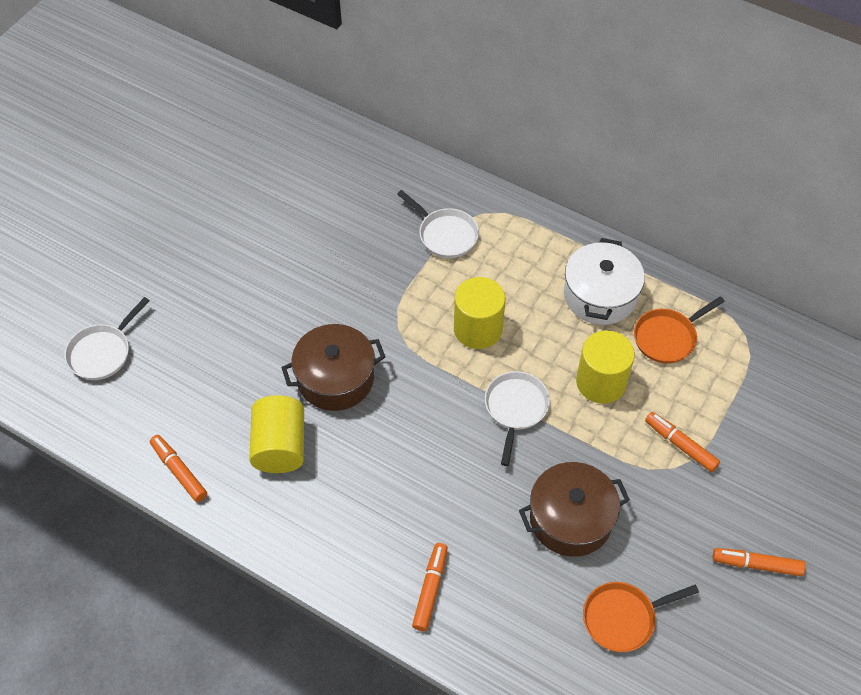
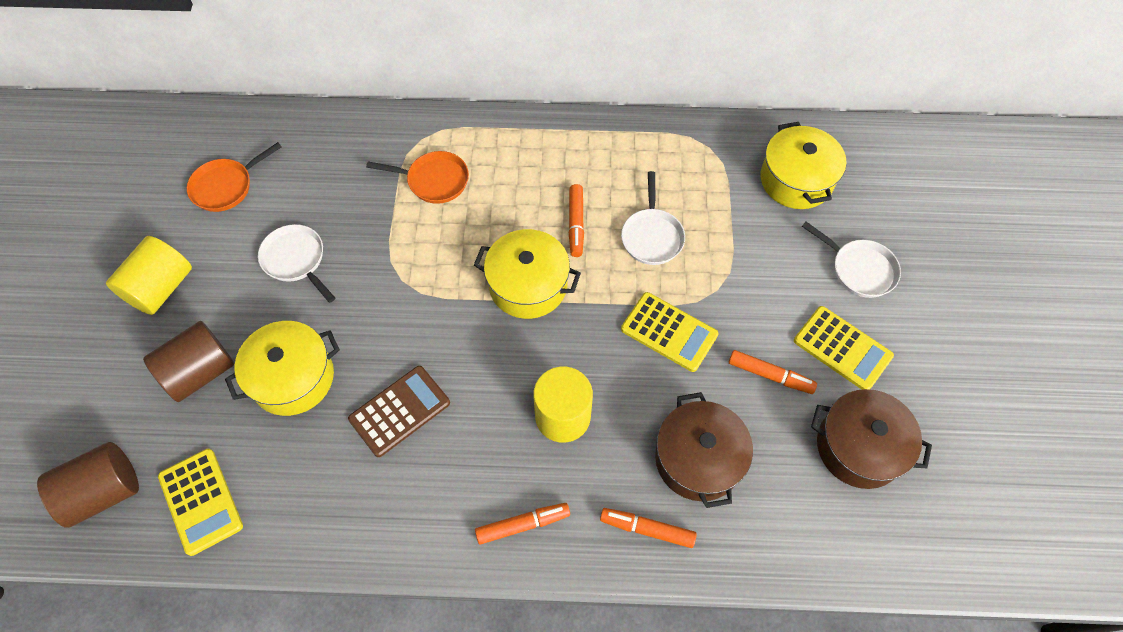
brown calculator: none = 0 -> [348,366,450,457] = 1
brown cylinder: none = 0 -> [37,442,139,528] [143,321,234,402] = 2
white pot: [564,238,645,325] = 1 -> none = 0
yellow calculator: none = 0 -> [158,449,243,556] [621,292,719,372] [794,306,894,390] = 3
yellow cylinder: [249,395,304,473] [454,277,505,349] [576,330,635,404] = 3 -> [106,236,192,315] [533,367,593,443] = 2
yellow pot: none = 0 -> [225,321,340,416] [474,229,581,319] [760,122,846,209] = 3

